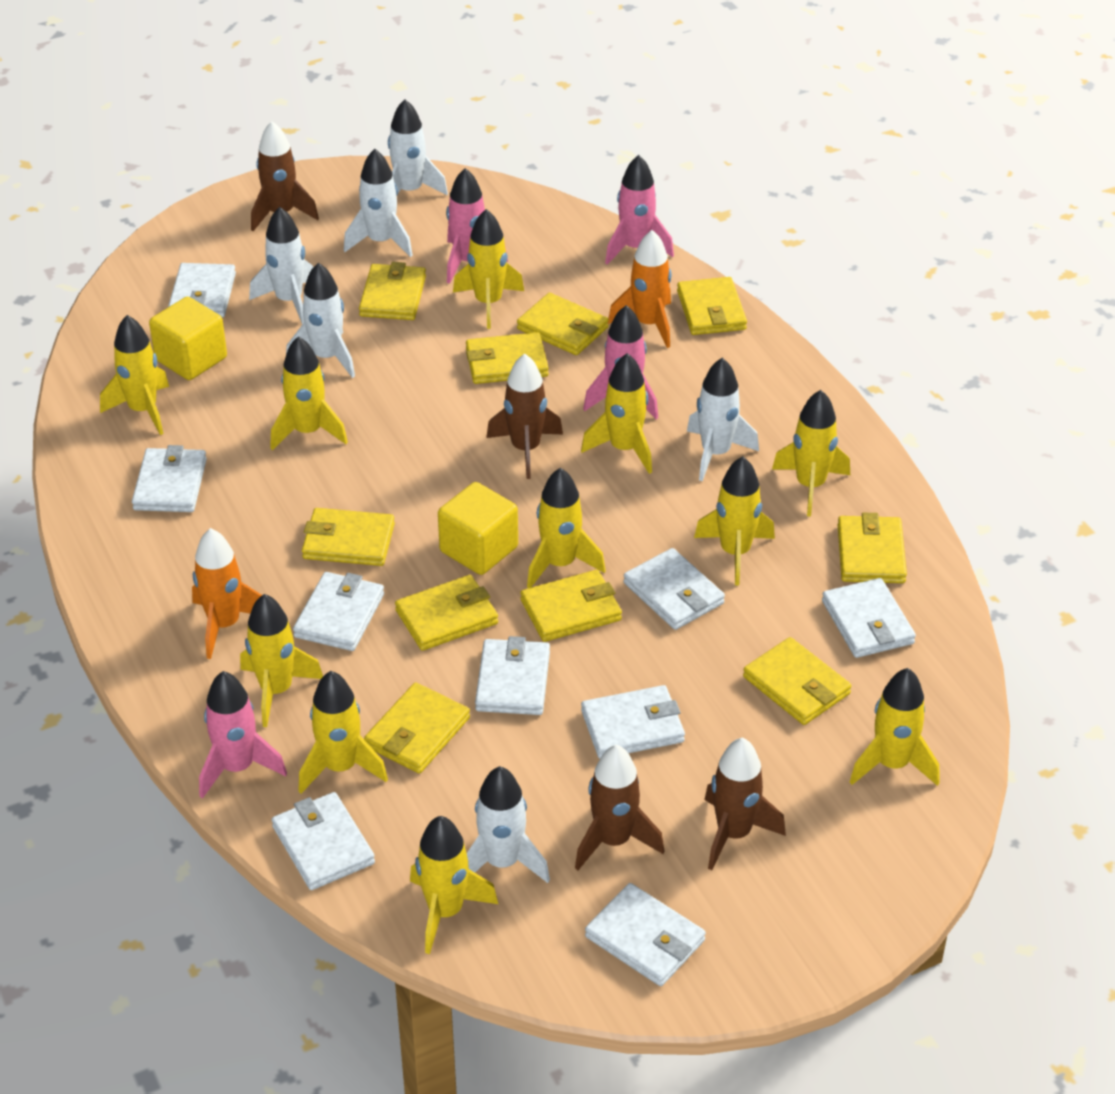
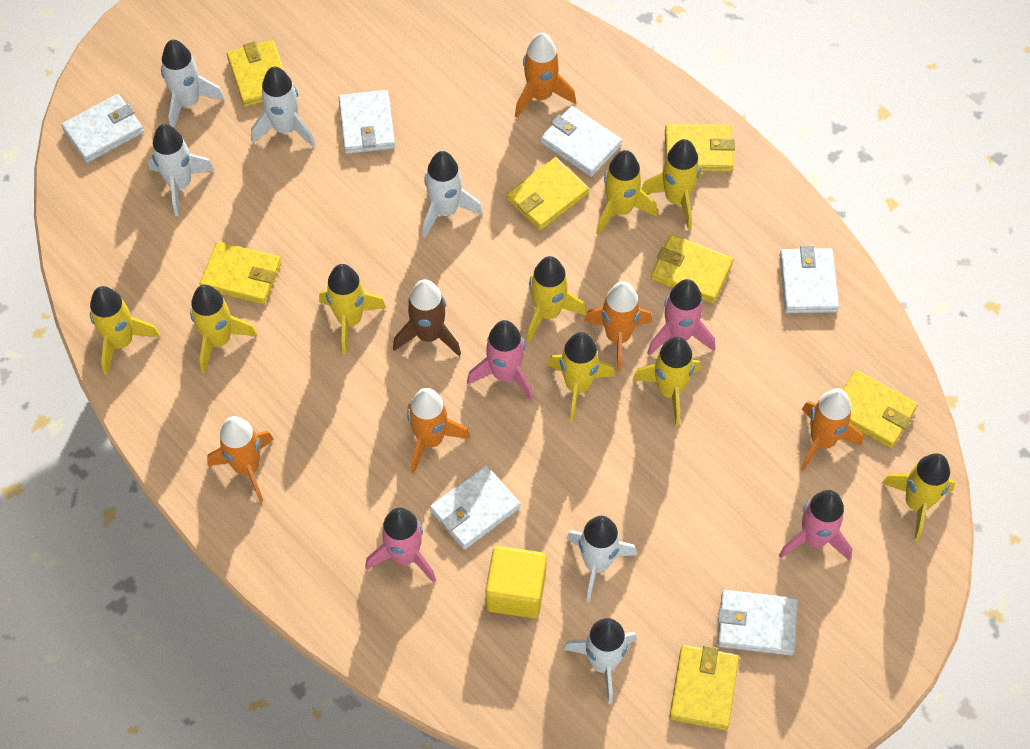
brown rocket: [251,121,319,231] [486,353,563,479] [575,745,664,870] [704,737,786,870] = 4 -> [393,279,461,356] = 1
orange rocket: [192,528,262,659] [608,230,672,348] = 2 -> [207,416,274,502] [407,388,470,474] [515,33,576,118] [584,281,652,372] [800,388,863,471] = 5
white wallet: [132,445,207,512] [168,263,236,317] [272,792,375,890] [293,572,384,651] [475,636,550,715] [581,685,685,759] [585,883,706,986] [623,548,725,630] [822,578,916,658] = 9 -> [61,94,144,163] [339,90,395,154] [430,465,520,550] [540,106,622,177] [718,590,797,655] [780,246,839,313] = 6
yellow cube: [149,297,227,380] [438,482,518,575] = 2 -> [485,546,547,618] = 1
yellow rocket: [100,315,169,435] [240,594,323,727] [270,336,348,451] [298,671,388,794] [410,816,498,954] [453,209,524,329] [527,468,606,588] [581,353,652,474] [694,456,775,586] [772,390,850,516] [850,668,939,786] = 11 -> [90,286,160,375] [190,285,258,373] [319,264,386,354] [527,256,587,342] [547,332,615,422] [596,150,658,236] [633,337,700,426] [642,139,702,230] [882,453,955,541] = 9
yellow wallet: [302,508,395,566] [359,262,426,320] [364,682,470,773] [395,575,498,651] [466,332,549,384] [517,293,609,355] [520,570,622,642] [677,277,747,335] [743,637,851,725] [838,513,907,583] = 10 -> [199,242,282,305] [227,40,285,107] [507,157,589,231] [651,234,734,303] [665,124,735,172] [669,645,739,730] [843,370,918,448] = 7

